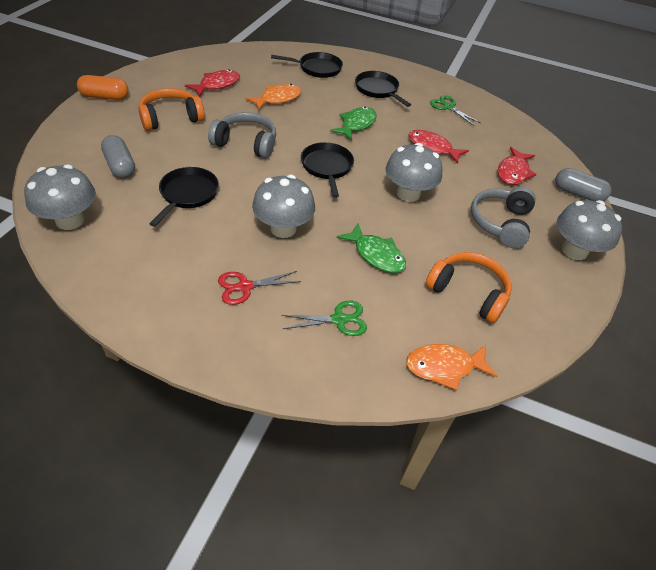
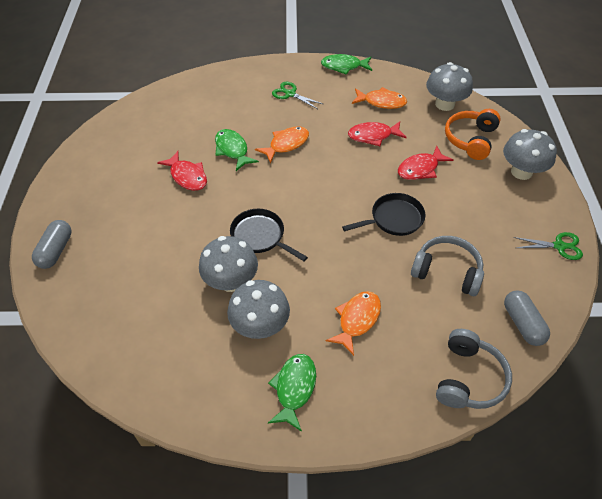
black pan: [149,167,219,227] [271,52,343,78] [301,142,354,198] [355,71,411,107] = 4 -> [230,209,308,261] [342,193,426,236] = 2
green fish: [330,106,377,141] [337,223,406,273] = 2 -> [215,129,259,171] [268,354,316,432] [321,54,372,75] = 3
orange capsule: [77,75,129,100] = 1 -> none = 0
orange fish: [245,84,301,110] [406,344,497,390] = 2 -> [255,126,309,164] [326,291,381,356] [352,87,407,109] = 3
orange headphones: [139,88,205,131] [426,252,511,323] = 2 -> [445,109,501,160] = 1
red scissors: [218,271,301,305] = 1 -> none = 0

